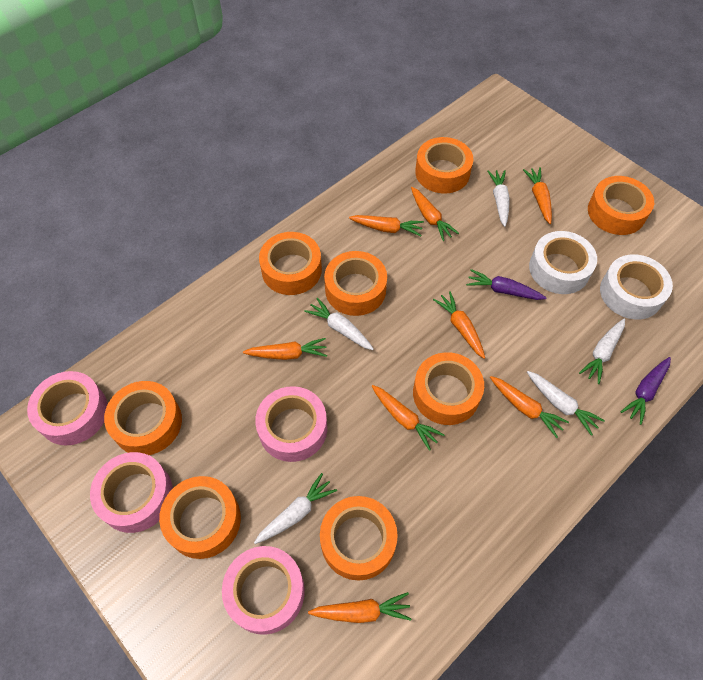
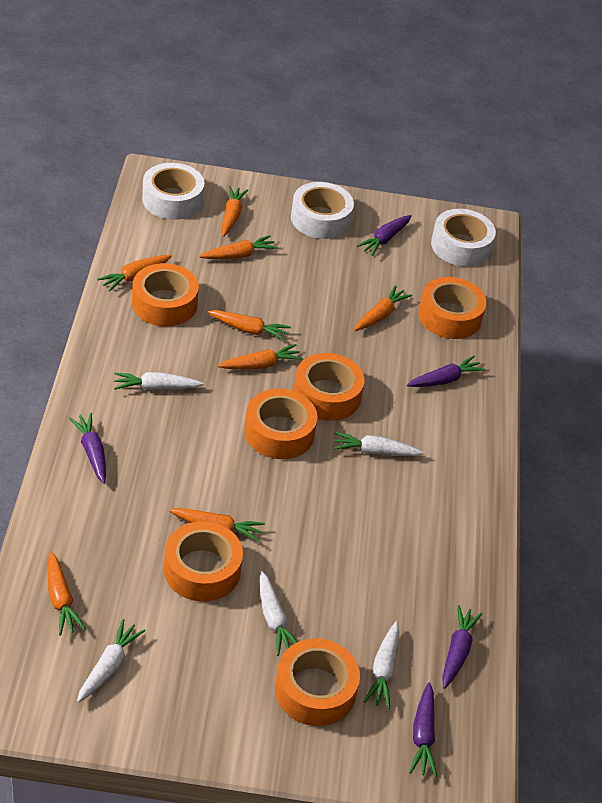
orange tape: [104,381,182,455] [159,476,241,559] [259,232,322,295] [320,496,398,581] [324,251,387,316] [413,352,484,425] [415,137,473,194] [588,176,654,235] = 8 -> [132,263,199,327] [164,521,243,602] [244,389,317,459] [275,638,360,726] [293,353,364,421] [418,277,486,339] = 6
pink tape: [27,371,108,445] [90,452,173,533] [222,546,305,635] [255,386,327,462] = 4 -> none = 0
purple carrot: [466,269,547,300] [620,357,671,425] = 2 -> [69,413,106,484] [357,215,412,256] [407,356,486,387] [409,682,437,777] [442,605,483,689] = 5
white tape: [529,231,597,294] [600,254,673,320] = 2 -> [142,163,204,220] [291,182,354,239] [431,209,496,267] = 3

